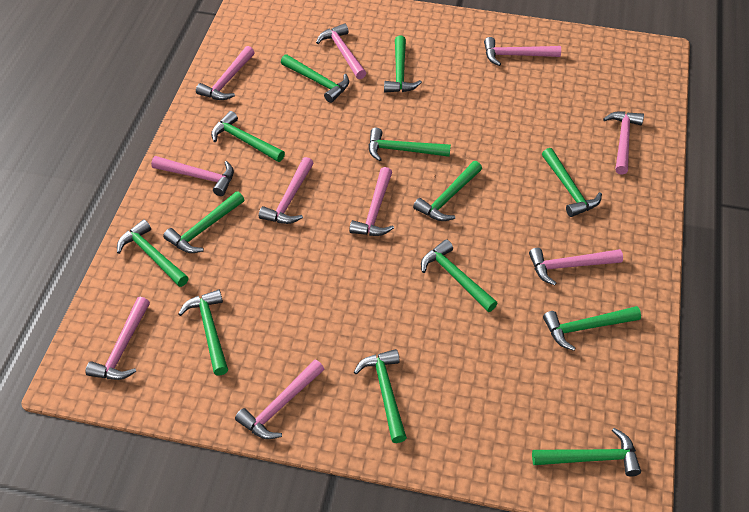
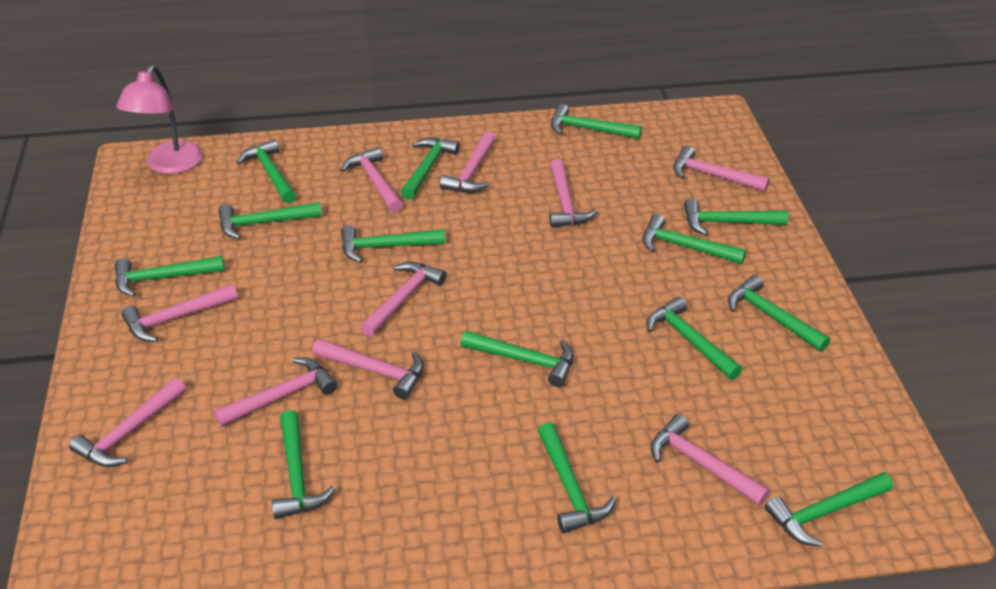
green hammer: [117,219,189,287] [163,191,244,253] [178,289,228,376] [211,111,285,162] [281,54,349,103] [354,349,407,443] [369,128,451,161] [384,36,422,93] [413,161,482,221] [421,239,498,312] [532,428,641,476] [542,148,602,217] [543,306,641,351] = 13 -> [115,256,225,297] [218,202,322,239] [236,139,296,203] [272,410,335,519] [341,225,445,263] [401,138,460,200] [461,331,574,387] [538,423,616,533] [551,104,642,139] [642,214,746,264] [647,297,742,380] [684,198,788,235] [728,275,830,352] [765,472,893,547] = 14
pink lamp: none = 0 -> [116,65,203,174] = 1

